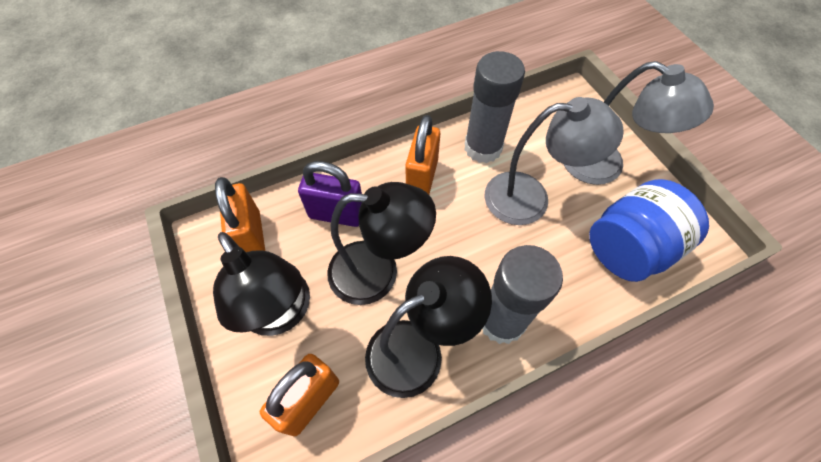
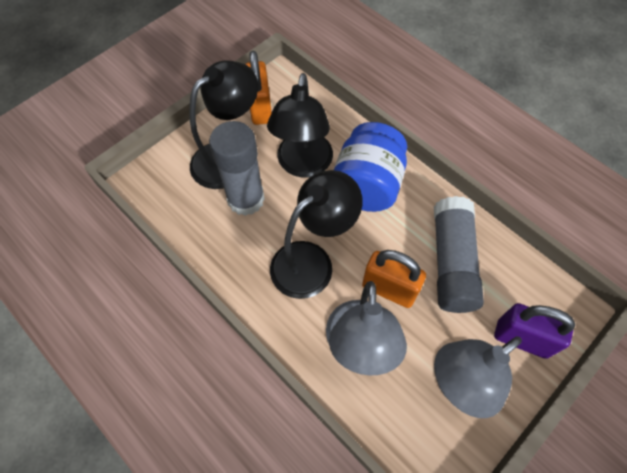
orange padlock: [215,177,265,252] [260,354,339,437] [405,115,440,194] = 3 -> [246,51,272,125] [362,250,426,308] = 2

